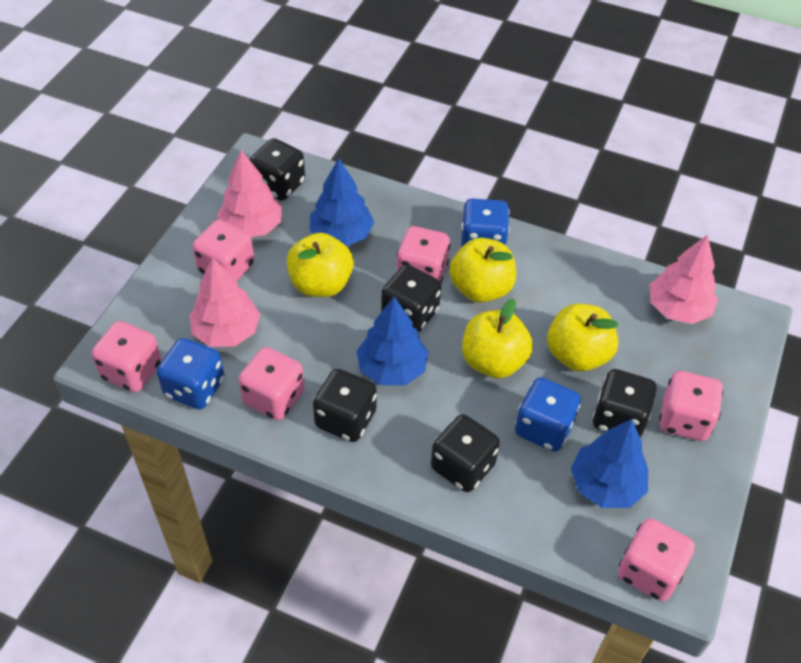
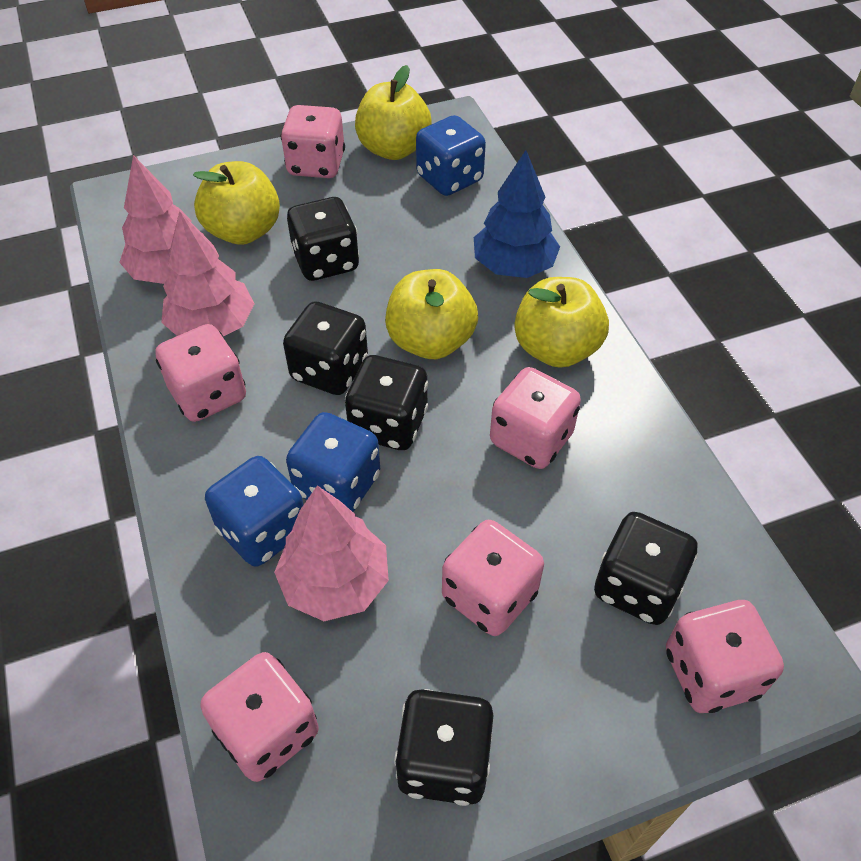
blue tree: [310,158,374,246] [356,297,429,385] [571,419,648,508] = 3 -> [474,150,560,278] = 1

